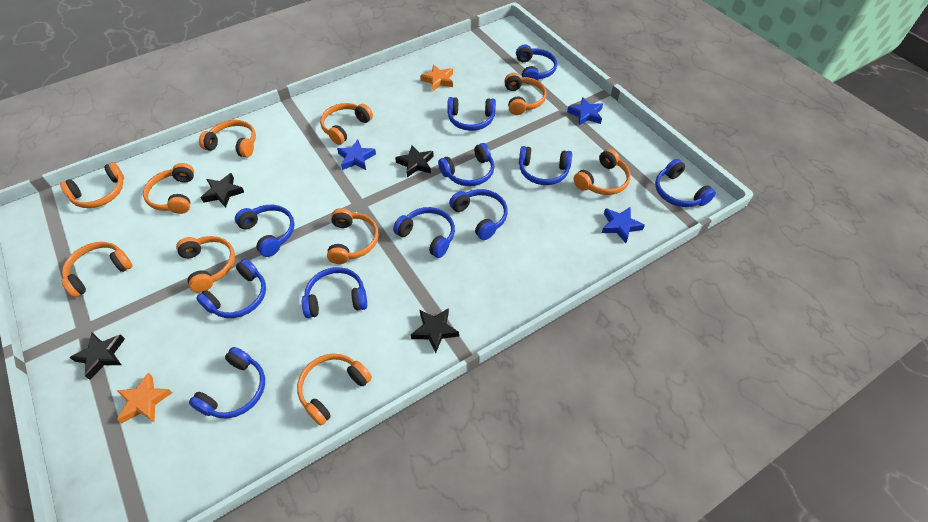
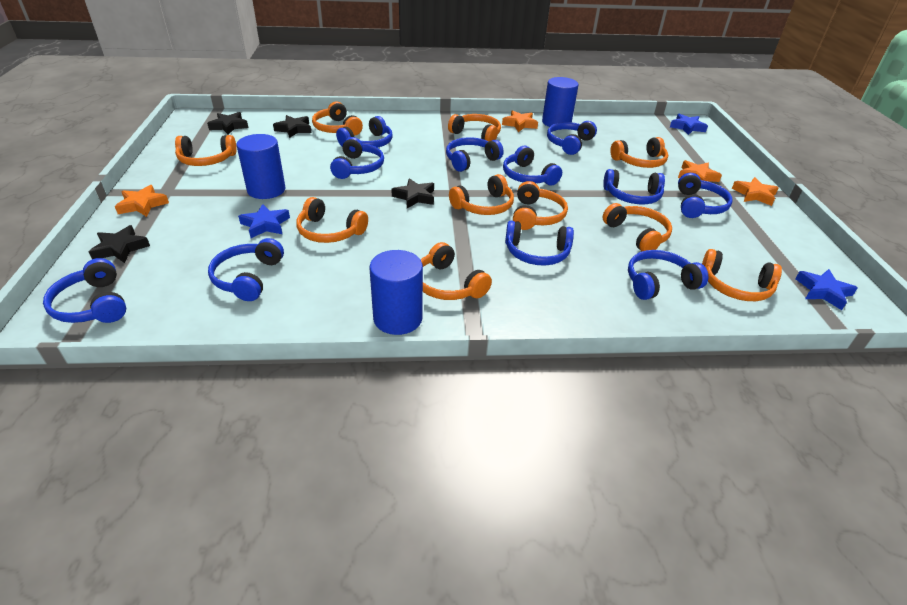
blue cylinder: none = 0 -> [236,134,286,199] [369,250,423,335] [542,77,579,127] = 3
orange star: [117,373,172,423] [420,65,453,91] = 2 -> [115,185,169,217] [502,110,538,132] [678,160,722,182] [732,177,779,206] = 4

